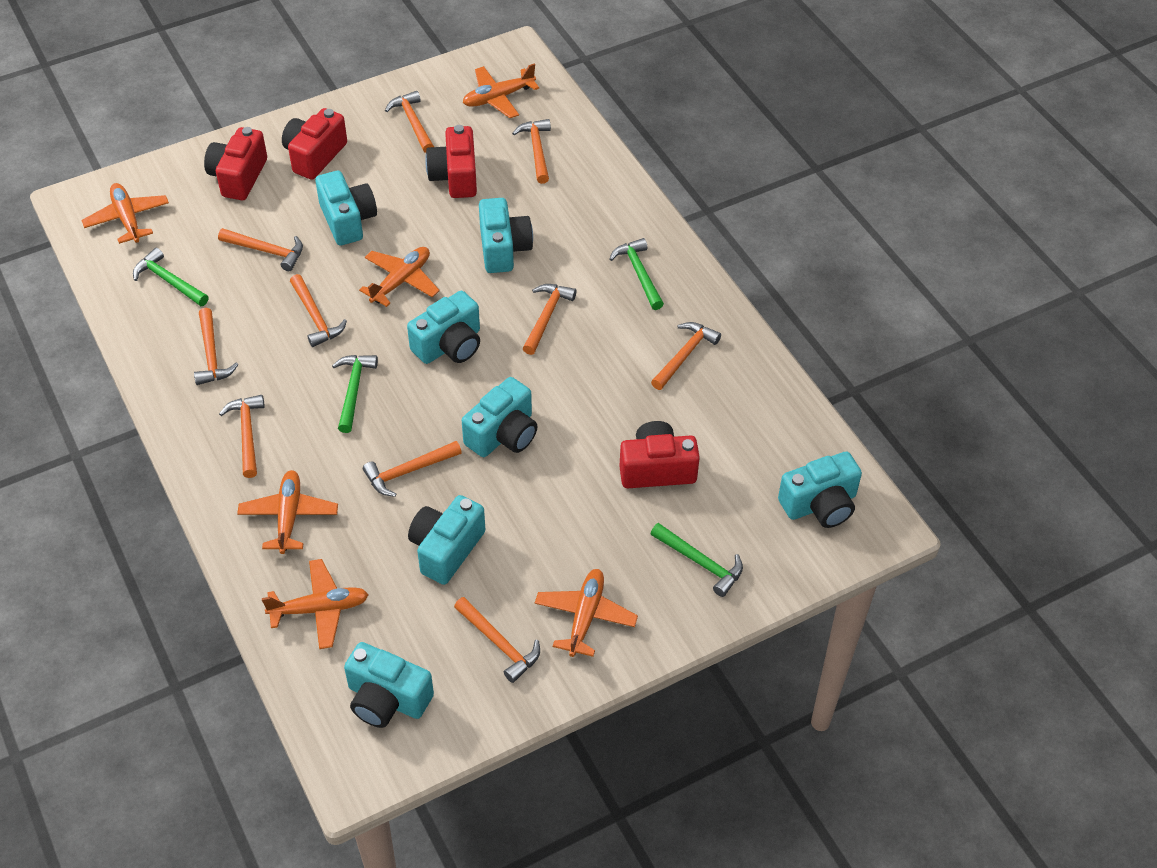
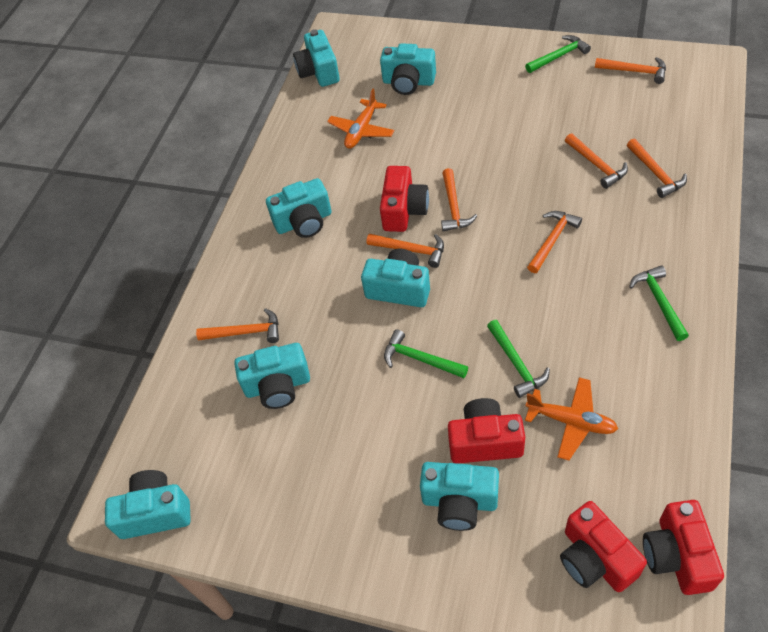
orange hammer: [194,308,238,385] [218,228,303,271] [219,395,265,478] [290,274,347,347] [363,441,462,497] [385,91,434,153] [454,597,540,683] [512,119,551,184] [522,284,577,355] [651,322,721,390] = 10 -> [196,308,279,343] [366,234,444,268] [441,168,477,232] [527,211,582,273] [565,133,628,189] [595,57,666,84] [627,139,687,198] = 7
orange plane: [81,183,169,244] [237,470,338,554] [262,559,369,649] [359,247,440,307] [463,63,539,118] [535,569,638,657] = 6 -> [327,89,394,149] [525,377,618,461] = 2

